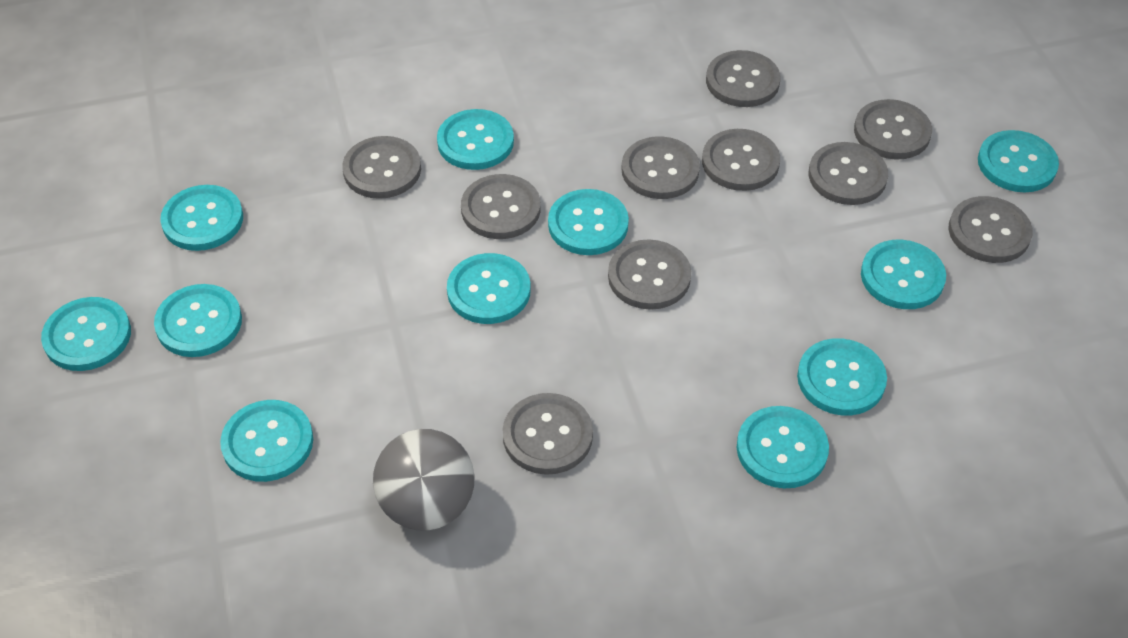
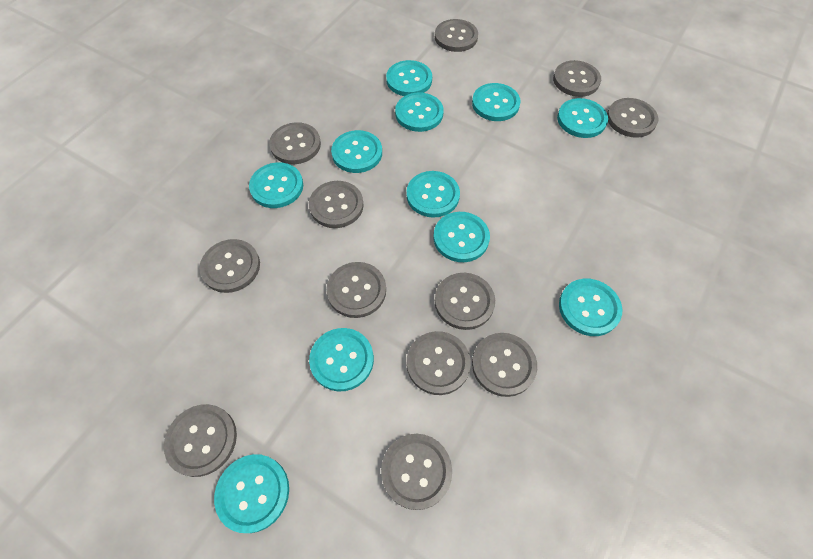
grey ball: [373,429,475,531] = 1 -> none = 0
grey button: [342,136,421,199] [461,174,541,239] [503,393,593,475] [608,239,691,310] [622,136,700,199] [702,129,780,191] [706,50,781,107] [809,142,888,205] [854,99,932,160] [948,196,1033,263] = 10 -> [164,404,237,477] [199,239,260,293] [269,122,321,164] [309,181,364,228] [326,262,386,318] [381,434,452,510] [407,331,471,395] [435,19,478,52] [435,273,495,330] [472,333,537,397] [553,60,601,97] [607,98,658,138] = 12

